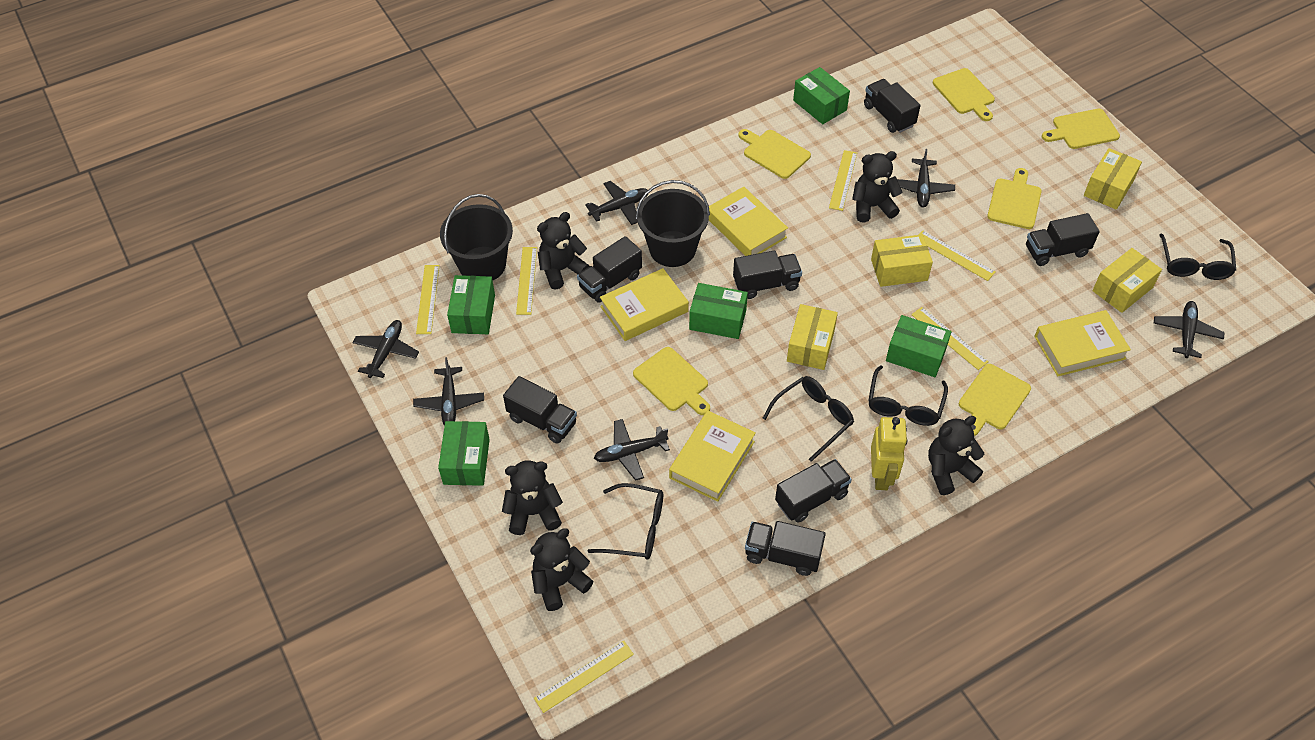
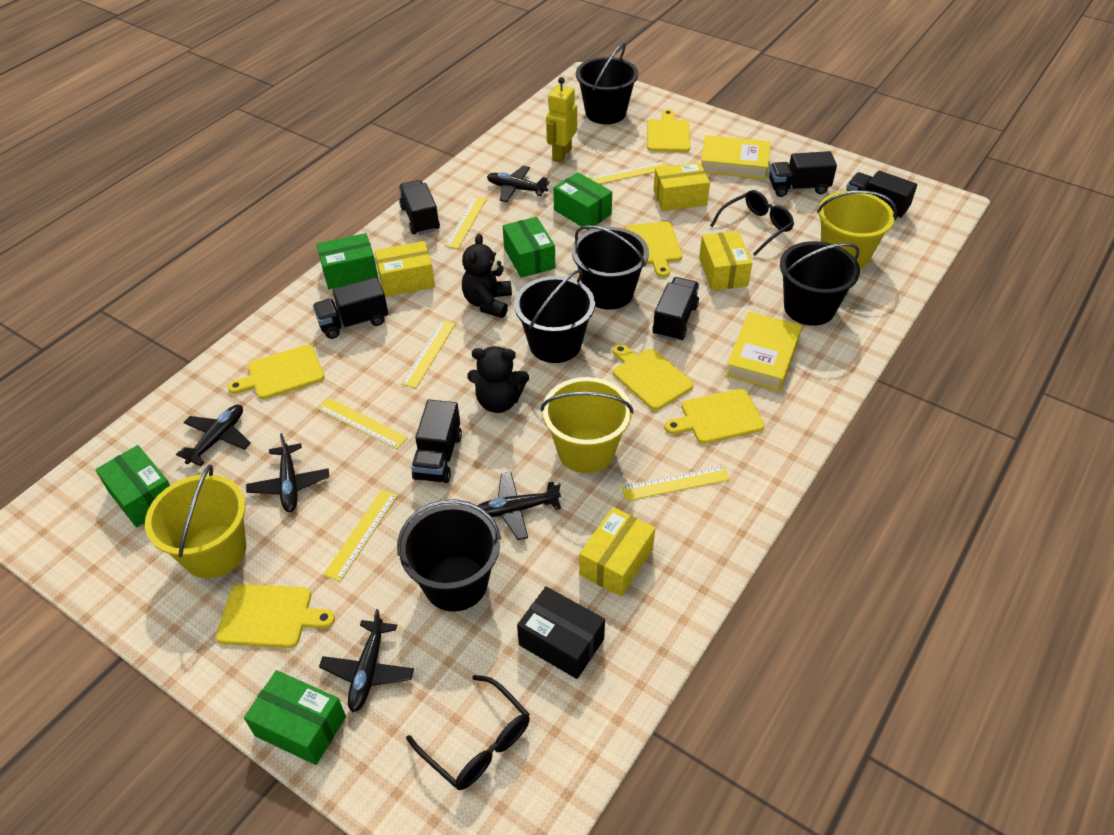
black box: none = 0 -> [517,586,605,679] = 1
black bucket: [440,194,513,280] [636,180,710,267] = 2 -> [397,499,501,612] [514,269,595,363] [572,225,649,310] [576,43,638,124] [780,241,860,326] = 5
black glasses: [588,483,663,560] [763,376,854,462] [868,365,948,426] [1160,234,1236,280] = 4 -> [406,675,530,790] [710,190,794,256] = 2
black plane: [352,320,419,378] [413,357,484,426] [585,181,648,225] [594,419,670,481] [897,149,955,208] [1154,301,1225,358] = 6 -> [176,405,251,466] [246,433,330,512] [319,609,414,712] [477,472,561,540] [487,166,550,202] = 5
black teddy bear: [502,460,563,535] [530,528,593,611] [537,212,589,290] [852,151,903,223] [928,416,984,495] = 5 -> [462,234,512,318] [468,346,529,413] = 2
black truck: [503,376,577,444] [577,236,642,303] [733,250,802,299] [745,521,826,576] [775,459,852,523] [864,79,920,133] [1026,213,1100,266] = 7 -> [313,277,388,339] [399,180,440,235] [411,400,462,483] [652,277,699,341] [769,151,837,197] [846,170,917,221] = 6
yellow book: [600,268,689,341] [669,410,756,502] [709,187,788,256] [1034,310,1131,377] = 4 -> [701,135,771,179] [725,312,802,391] = 2
yellow bucket: none = 0 -> [145,465,246,578] [541,377,633,473] [817,191,897,269] = 3

